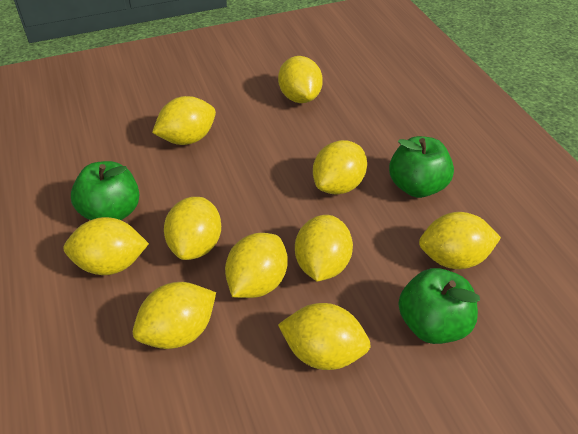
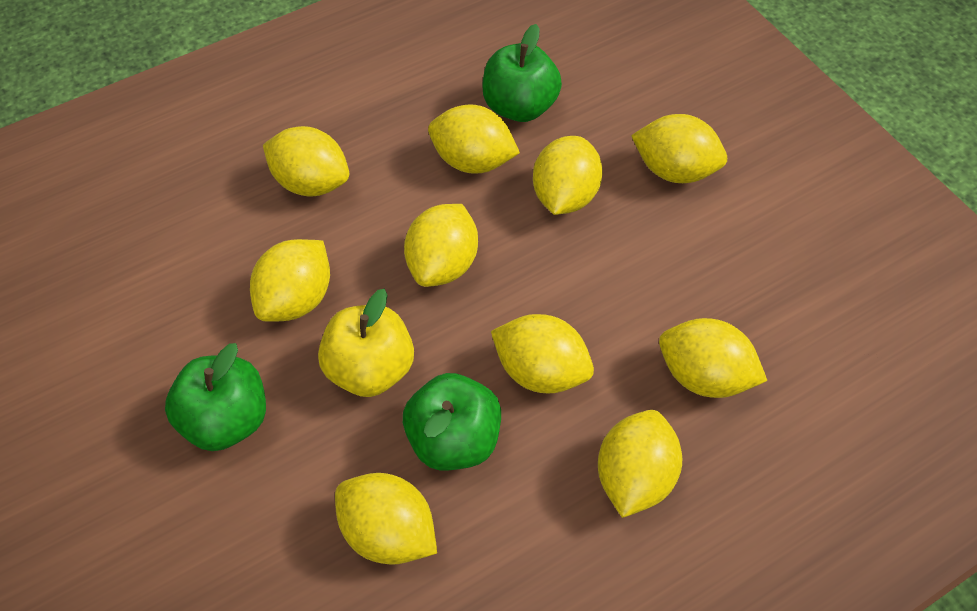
yellow apple: none = 0 -> [318,289,414,397] = 1

